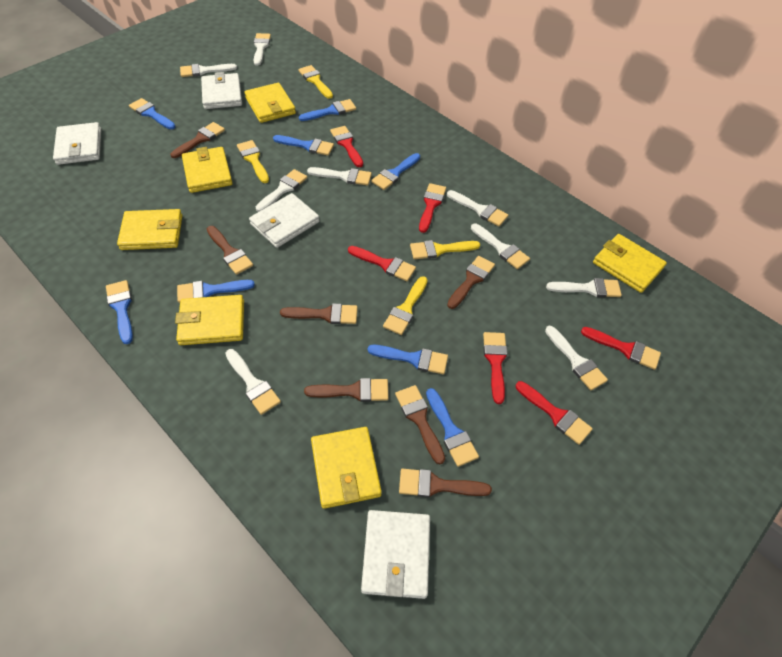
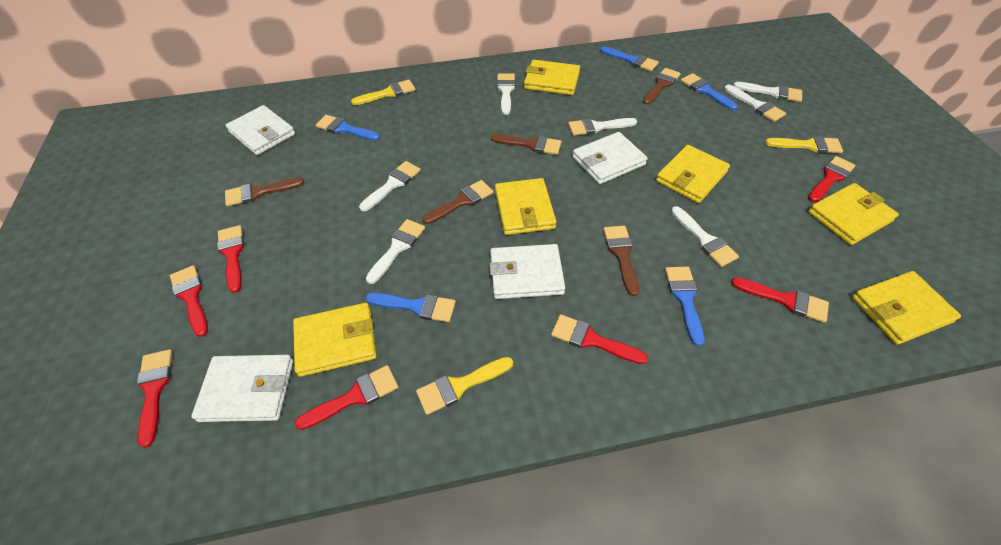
blue brush: [106,280,133,344] [129,98,176,130] [177,280,255,303] [273,135,334,156] [299,99,356,121] [368,345,448,374] [371,153,420,190] [426,388,479,467] = 8 -> [316,115,380,141] [365,293,456,322] [600,46,659,71] [665,267,704,346] [681,73,738,110] = 5
brown brush: [170,122,225,158] [207,226,253,275] [280,303,358,324] [304,378,389,402] [395,385,445,464] [399,469,492,497] [447,256,495,309] = 7 -> [225,178,304,206] [422,180,494,224] [491,134,561,155] [603,226,639,296] [643,68,681,105] = 5
red brush: [330,126,363,167] [348,246,416,281] [419,183,446,233] [483,332,508,404] [516,381,593,445] [581,327,661,370] = 6 -> [137,349,172,448] [170,265,208,337] [217,225,244,293] [295,365,398,430] [551,314,648,364] [731,277,829,323] [808,156,856,202] = 7
white brush: [180,64,237,77] [225,349,281,415] [254,33,271,66] [256,169,308,212] [307,167,372,186] [447,190,509,226] [471,224,530,269] [545,326,608,390] [546,278,622,297] = 9 -> [359,161,421,212] [366,219,425,284] [497,73,515,115] [568,118,637,136] [671,206,739,267] [724,85,786,122] [733,82,802,102] = 7
yellow brush: [237,140,269,183] [298,65,333,99] [383,276,428,335] [410,240,480,259] = 4 -> [351,80,416,105] [416,357,513,415] [765,136,843,153] = 3

